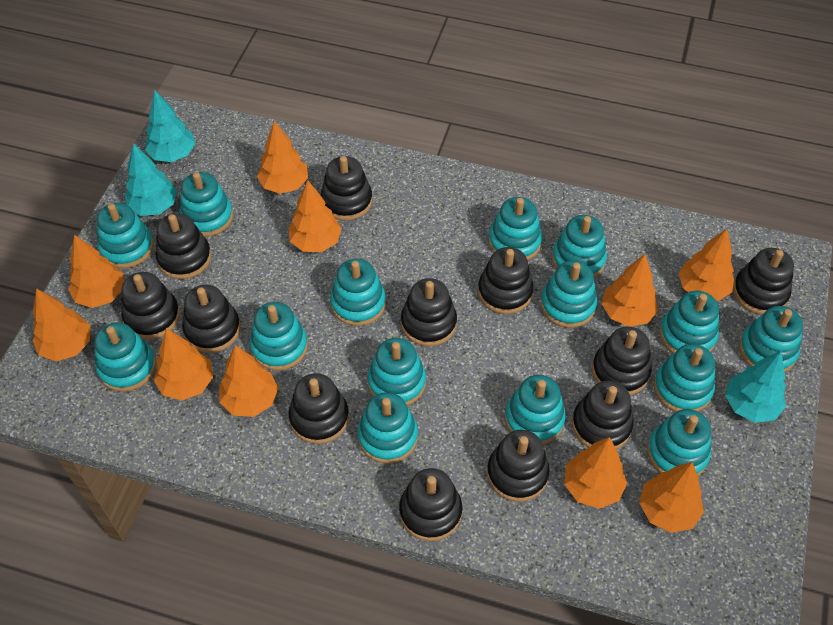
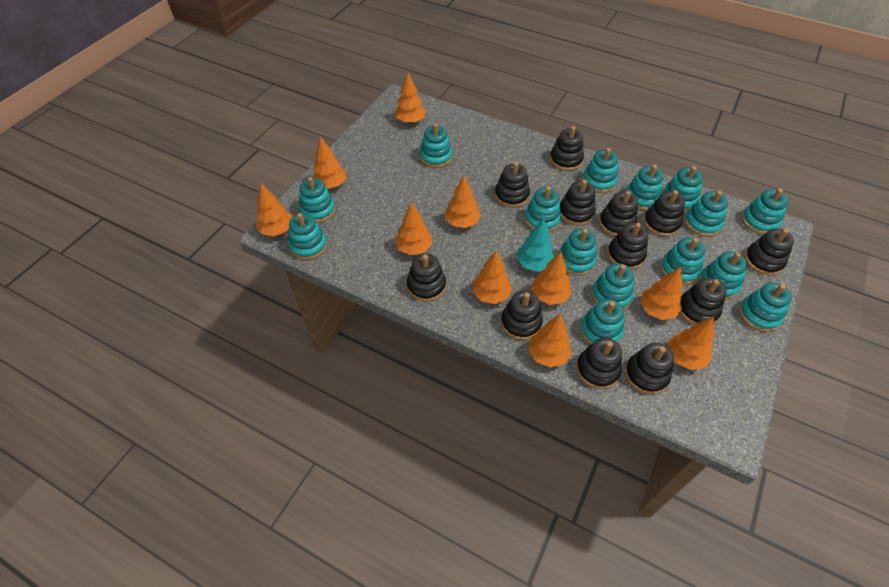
turquoise tree: [125,143,177,216] [145,90,196,162] [725,351,786,423] = 3 -> [517,218,555,272] = 1

